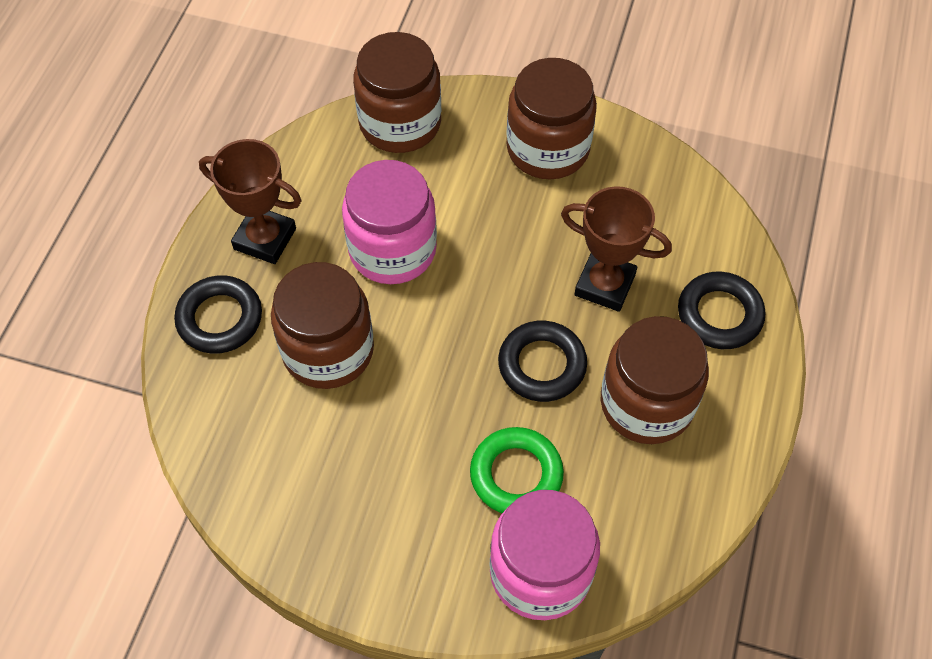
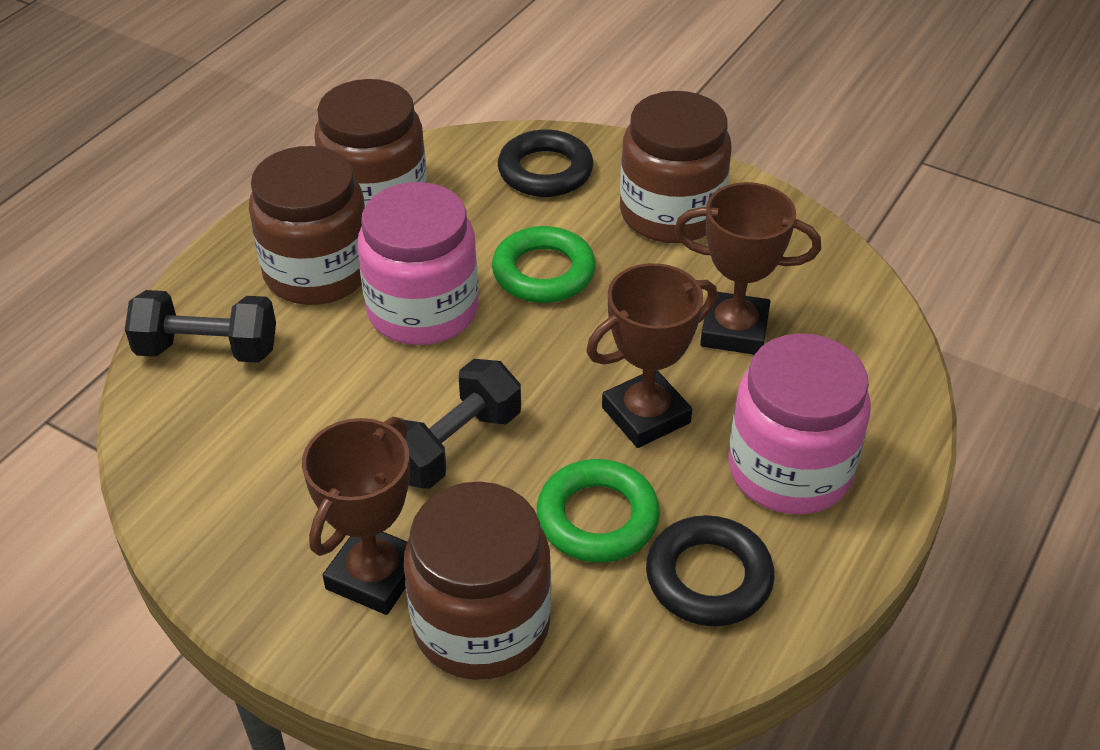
black dumbbell: none = 0 -> [125,290,276,363] [395,359,521,489] = 2
black ring: [174,275,262,354] [498,321,587,402] [678,272,765,349] = 3 -> [498,129,593,197] [646,515,775,626] = 2
brown trophy: [199,139,301,264] [561,186,672,312] = 2 -> [302,417,410,615] [586,263,717,448] [674,182,821,355] = 3
green ring: [470,427,564,513] = 1 -> [492,226,596,303] [537,459,660,563] = 2

